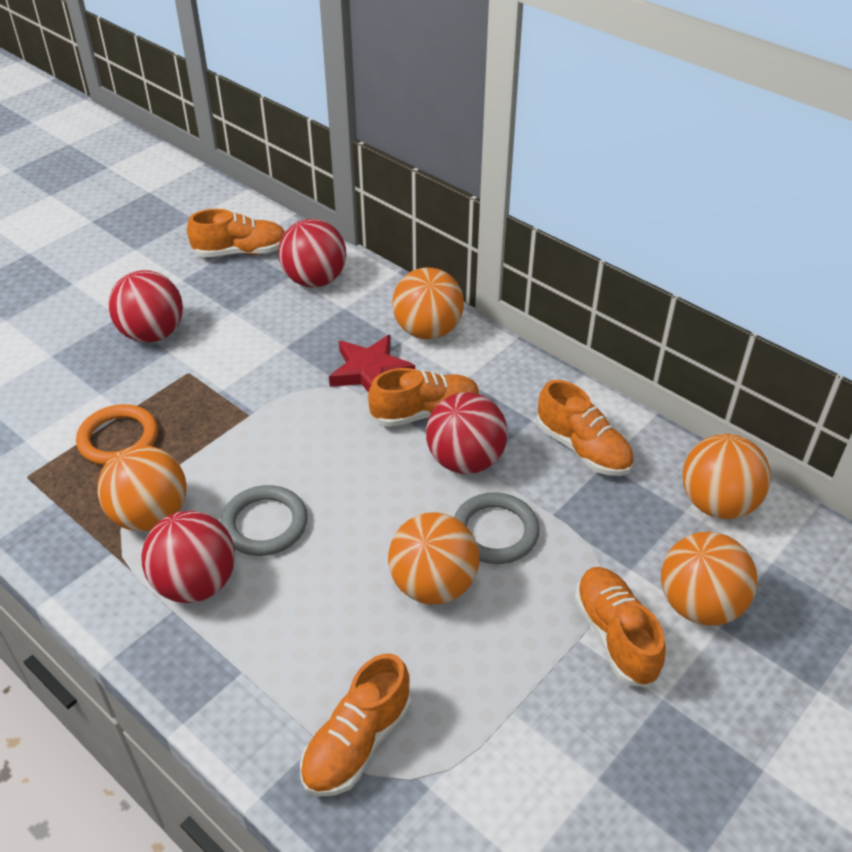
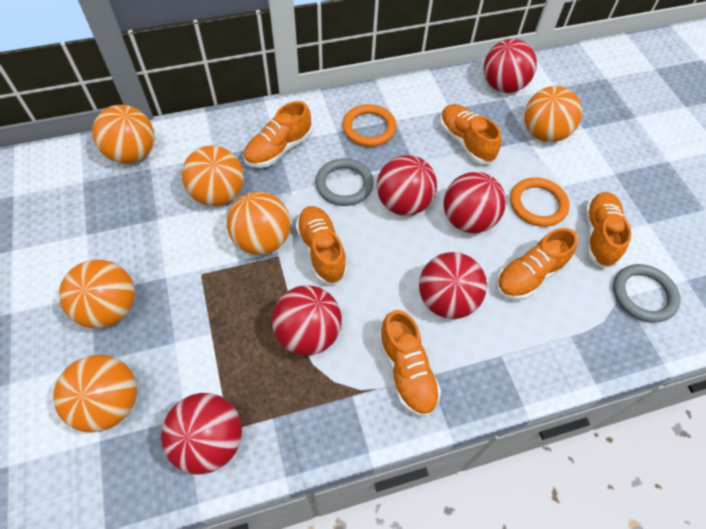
orange ball: [97,445,187,532] [388,512,479,605] [392,268,464,339] [661,532,757,626] [682,434,771,519] = 5 -> [53,355,137,432] [59,260,135,328] [92,105,154,164] [182,145,244,206] [227,191,291,255] [524,86,582,142] = 6
orange ring: [76,404,158,465] = 1 -> [342,104,397,147] [510,177,570,227] = 2
orange shoe: [187,209,285,257] [300,653,411,797] [368,368,480,427] [537,380,634,476] [575,567,666,688] = 5 -> [243,101,312,168] [296,206,347,285] [378,310,441,417] [440,104,501,164] [496,228,578,300] [585,192,631,268] = 6
red ball: [108,270,183,343] [141,511,235,603] [278,219,346,287] [426,393,508,474] = 4 -> [161,393,242,475] [272,285,342,356] [377,155,437,216] [419,252,487,319] [444,172,506,233] [484,39,537,93] = 6
red star: [329,335,415,392] = 1 -> none = 0

